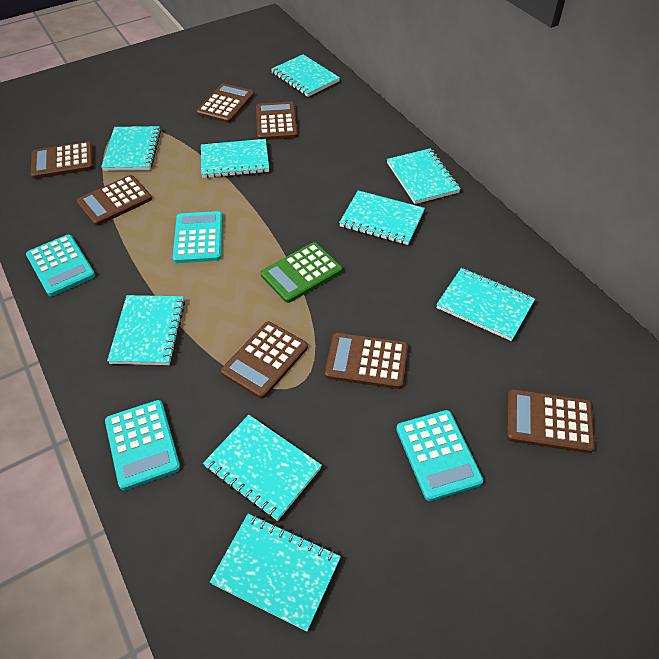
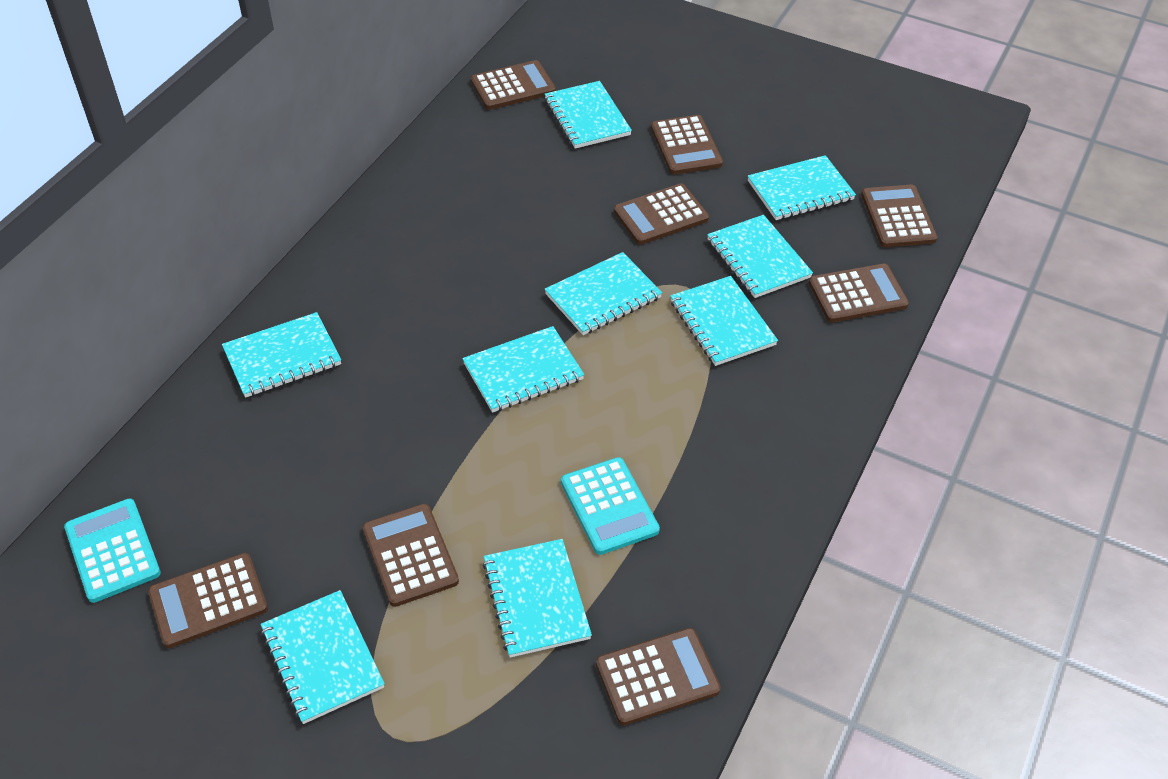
brown calculator: [31,142,94,179] [77,175,152,226] [196,83,254,123] [221,321,308,399] [256,102,298,140] [325,333,408,389] [507,389,595,453] = 7 -> [148,553,268,648] [362,504,459,607] [471,60,556,110] [596,628,721,725] [614,184,709,245] [651,115,723,175] [809,264,909,323] [861,184,938,247] = 8
green calculator: [261,242,342,303] = 1 -> none = 0
turquoise calculator: [26,235,95,296] [105,400,180,490] [173,211,223,263] [396,410,483,501] = 4 -> [64,498,161,603] [561,457,660,555] = 2

